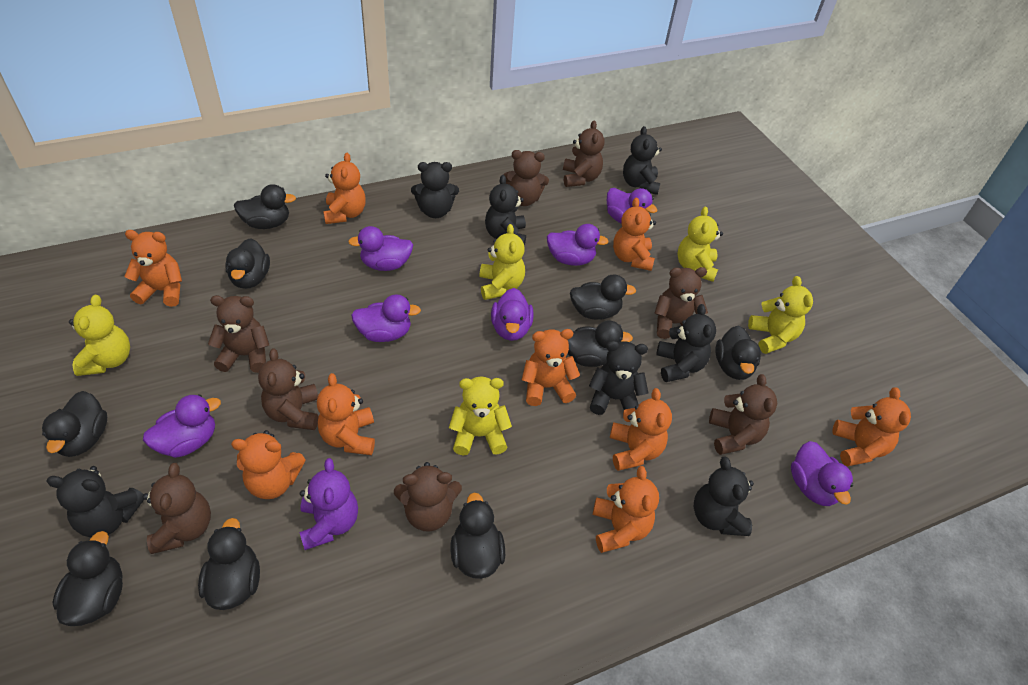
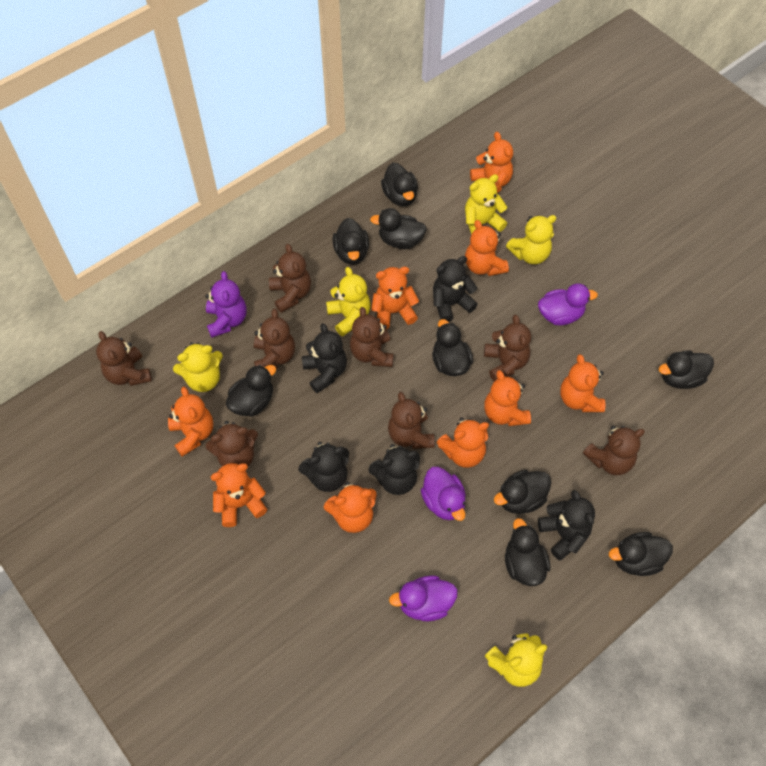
black teddy bear: [46,466,144,537] [411,162,459,218] [485,175,526,246] [589,341,648,415] [623,126,662,195] [656,304,716,382] [694,456,754,536] = 7 -> [298,442,349,492] [302,323,347,393] [368,444,420,495] [433,256,478,322] [538,490,595,561] = 5
purple duck: [143,394,221,458] [348,226,413,271] [351,294,421,342] [491,288,534,341] [547,224,609,266] [607,188,657,223] [791,441,853,506] = 7 -> [389,575,458,621] [421,467,466,521] [538,283,598,326] = 3

